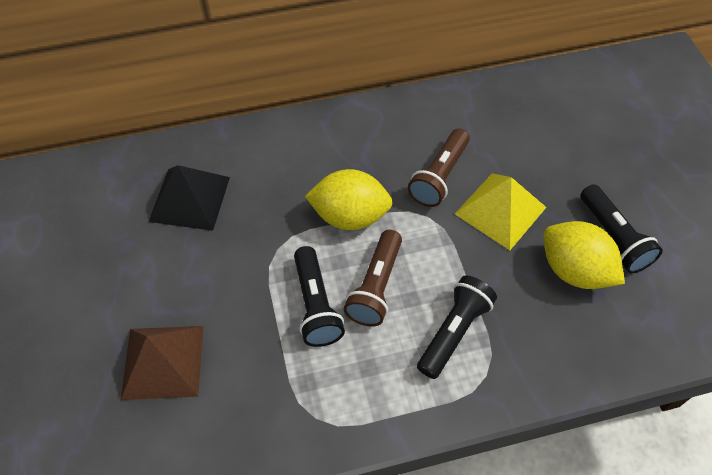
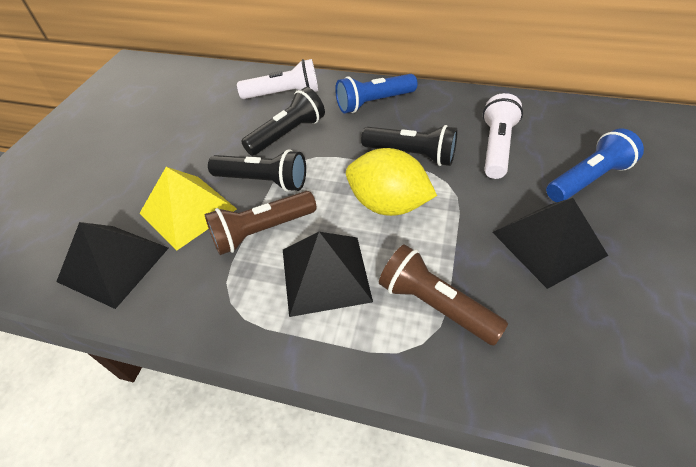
black pyramid: [149,165,230,231] = 1 -> [56,222,169,309] [283,232,373,317] [492,198,608,289] = 3
blue flashlight: none = 0 -> [335,74,417,114] [546,128,644,202] = 2
brown pyramid: [121,326,203,400] = 1 -> none = 0
white flashlight: none = 0 -> [237,59,319,99] [483,93,523,179] = 2
yellow lemon: [305,169,393,230] [544,221,625,289] = 2 -> [346,148,437,216] = 1

